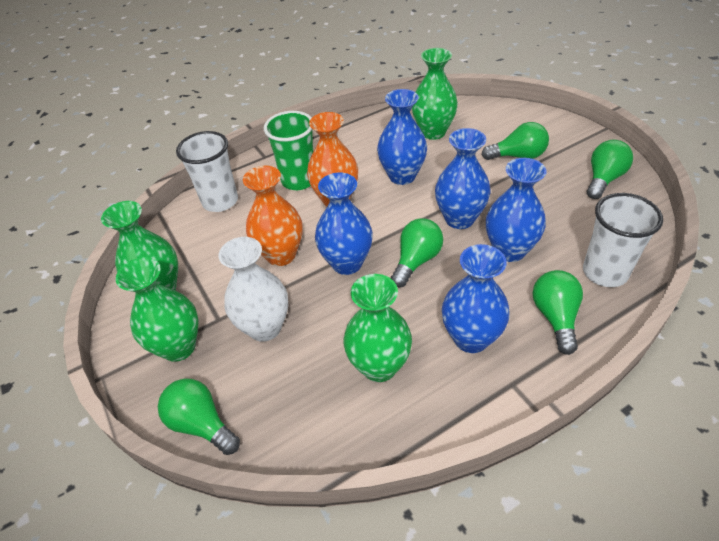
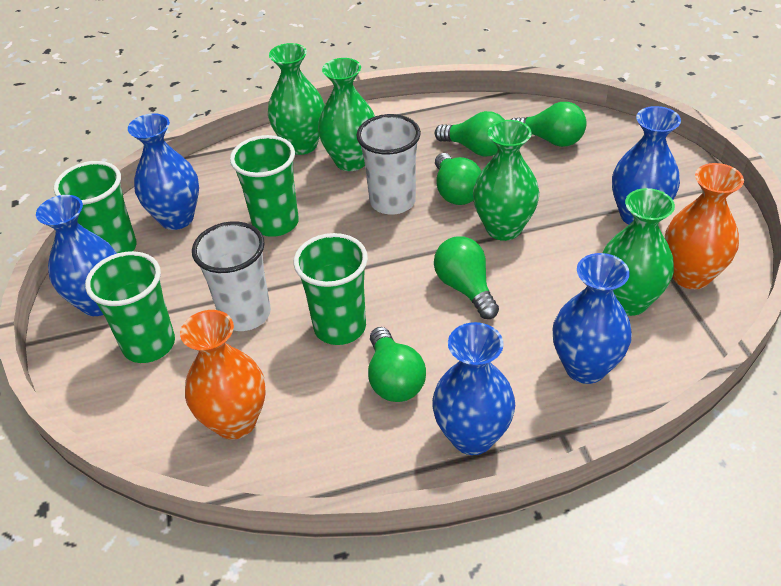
green cup: [264,111,313,190] = 1 -> [54,161,137,253] [85,251,175,363] [230,135,299,237] [294,233,368,345] = 4
white vase: [219,237,288,342] = 1 -> none = 0

